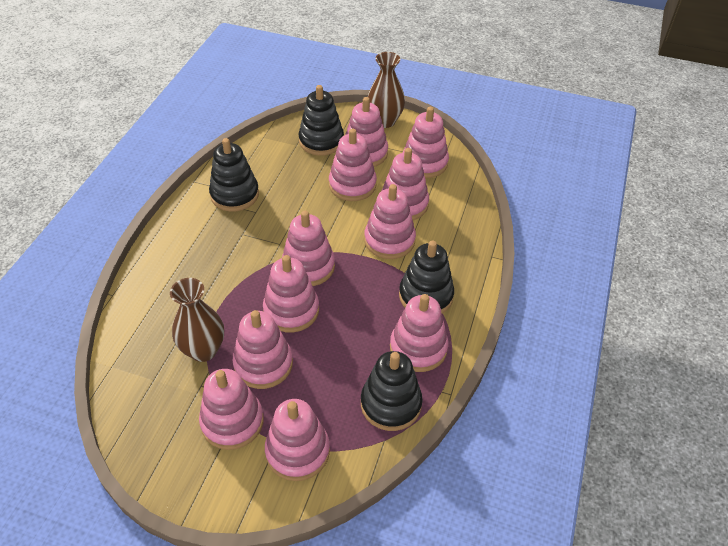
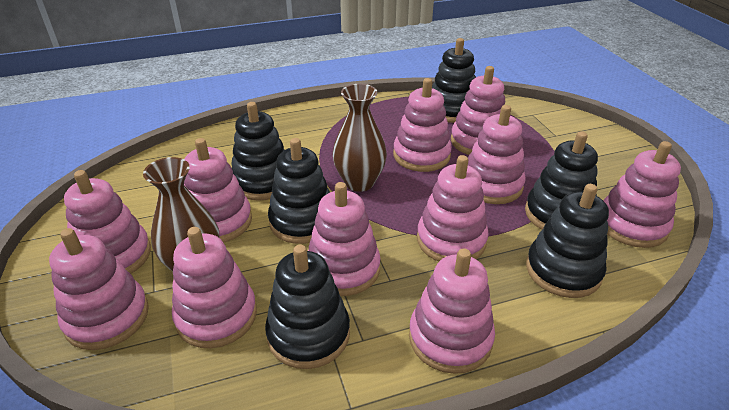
black stacking toy: [209,138,259,212] [298,85,344,156] [361,351,422,431] [399,240,454,313] = 4 -> [231,102,284,201] [265,245,350,369] [268,138,330,244] [432,38,476,123] [525,131,598,230] [526,184,609,298] = 6

